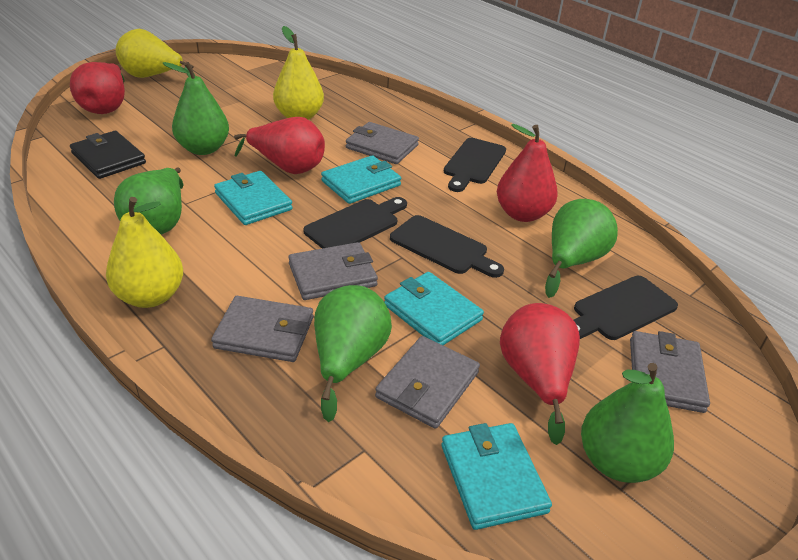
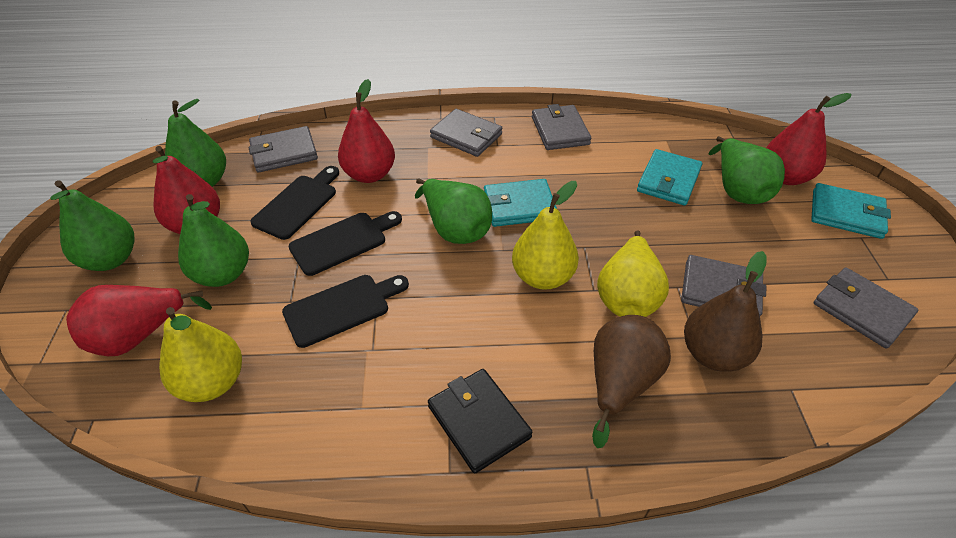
black cutting board: [303,197,407,248] [390,215,504,278] [444,138,506,192] [574,276,678,340] = 4 -> [250,166,339,240] [282,275,409,348] [288,211,402,276] = 3
brown pear: none = 0 -> [592,315,671,448] [684,251,767,372] = 2
turquoise wallet: [214,171,293,225] [321,155,401,204] [384,272,484,345] [441,423,552,530] = 4 -> [484,179,557,227] [637,149,702,206] [811,183,891,239] = 3

